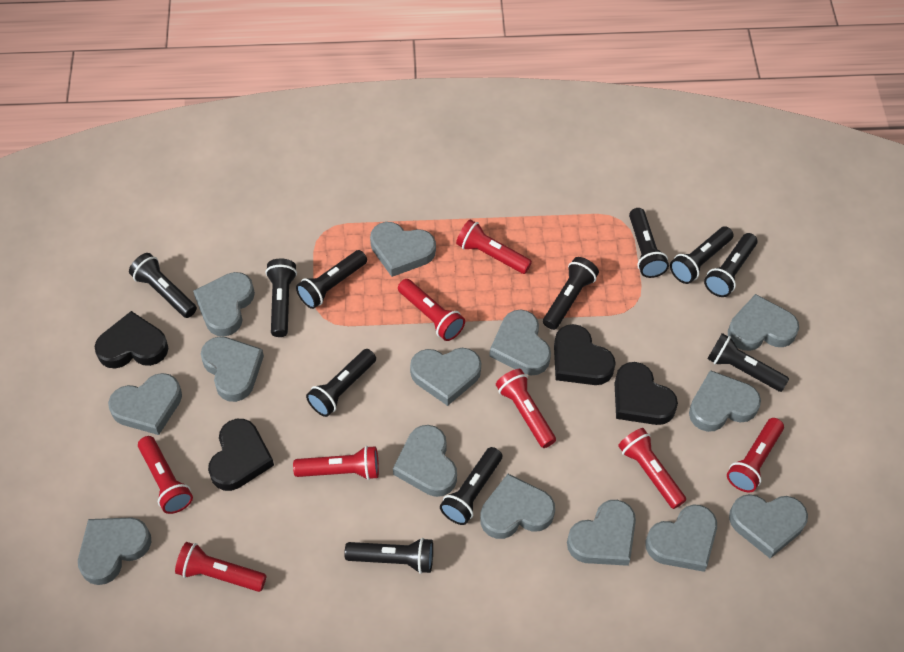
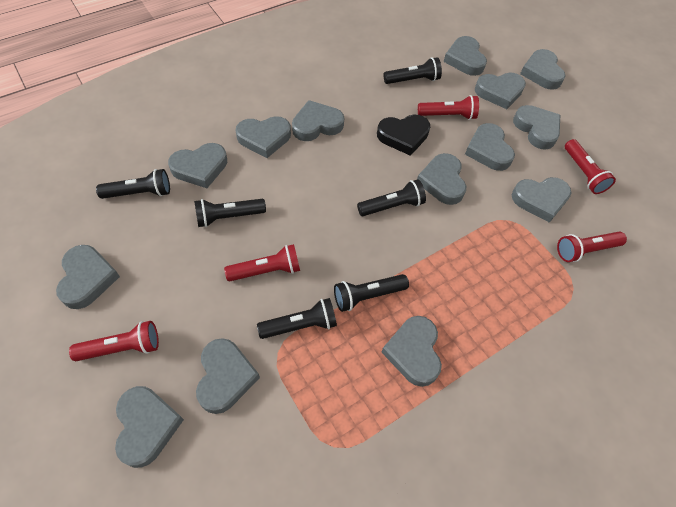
black flashlight: [129,253,197,318] [265,259,297,337] [296,250,367,309] [306,349,376,417] [344,538,433,574] [440,447,502,525] [543,257,599,330] [629,208,669,278] [670,226,734,284] [704,233,757,297] [707,333,789,392] = 11 -> [96,169,170,199] [194,199,266,227] [257,298,337,339] [334,274,409,312] [357,179,426,216] [383,57,442,84] = 6
black heart: [95,311,168,368] [208,419,274,491] [554,324,616,385] [614,362,678,425] = 4 -> [377,115,430,156] = 1
red flashlight: [138,436,193,514] [175,542,266,592] [293,446,379,480] [398,279,465,341] [456,220,532,274] [496,369,556,448] [618,428,686,509] [727,418,784,492] = 8 -> [69,321,159,361] [224,244,300,281] [418,95,479,120] [557,232,627,262] [565,139,616,194] = 5

